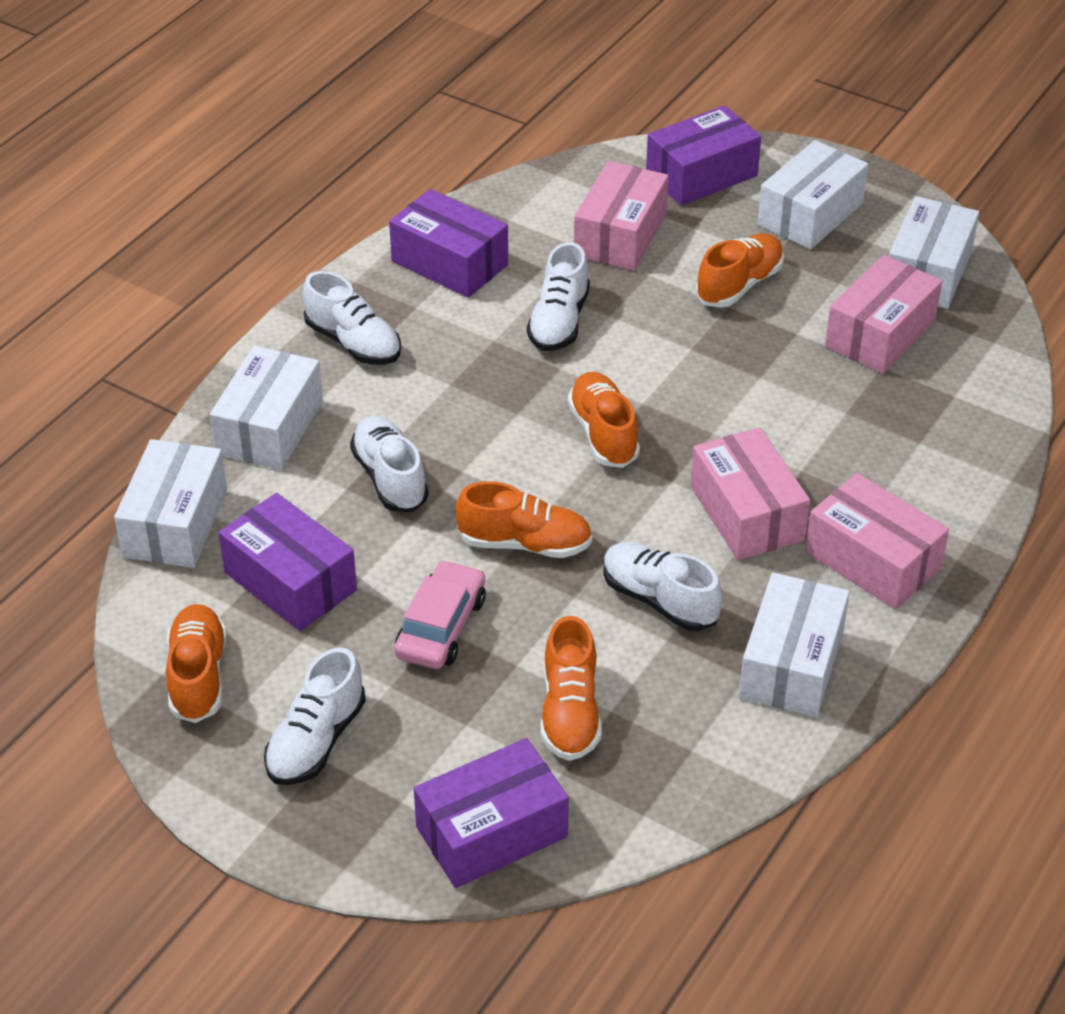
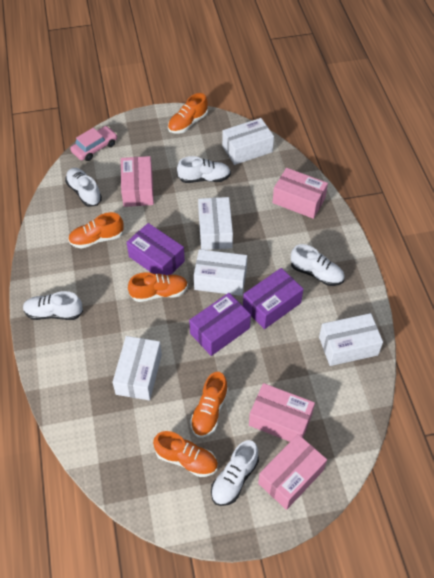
purple box: [218,493,357,631] [389,189,508,298] [414,738,569,888] [646,105,761,206] = 4 -> [127,223,185,275] [189,293,251,356] [243,268,303,329] = 3

